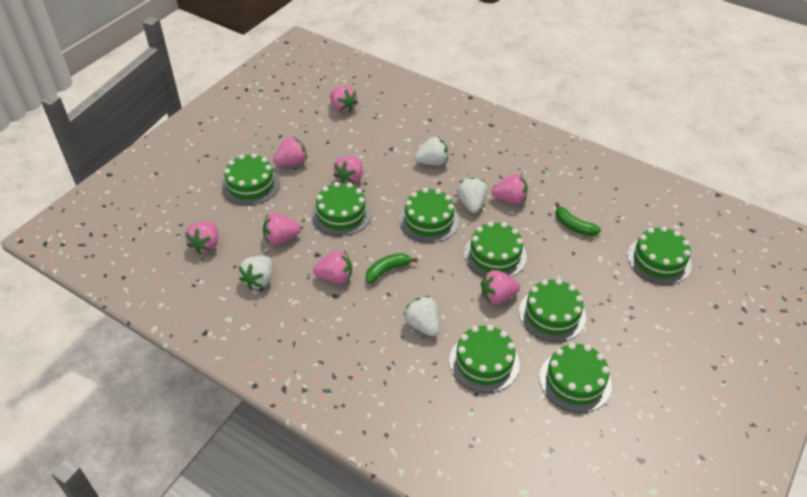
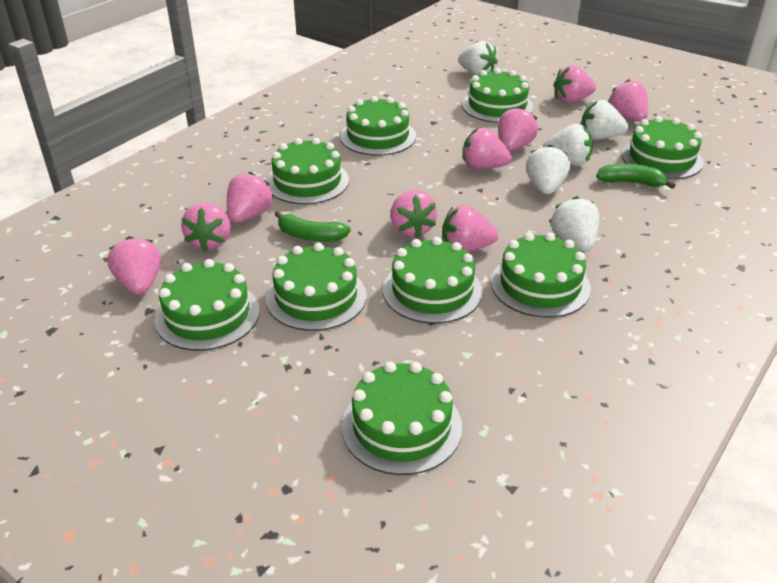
green cake: [221,153,280,205] [312,182,371,236] [399,188,459,243] [449,325,520,393] [464,221,527,277] [519,279,586,342] [539,343,612,413] [627,226,692,285] = 8 -> [155,259,260,351] [266,138,349,204] [266,243,367,331] [340,96,416,156] [342,361,462,475] [383,237,483,324] [462,68,534,123] [491,233,591,318] [621,116,704,179] = 9
pink strawberry: [185,221,218,254] [263,213,301,245] [273,136,307,166] [313,250,352,284] [330,86,358,113] [333,156,363,185] [481,270,520,305] [492,174,528,204] = 8 -> [107,236,161,295] [181,202,231,252] [227,171,274,223] [391,190,438,238] [442,205,499,252] [463,128,512,169] [498,107,538,151] [553,65,596,103] [608,79,648,121] = 9
white strawberry: [239,256,272,290] [403,296,439,336] [414,137,448,165] [457,177,487,213] = 4 -> [458,41,498,75] [526,145,570,194] [543,124,593,166] [550,196,599,251] [581,100,628,140] = 5

